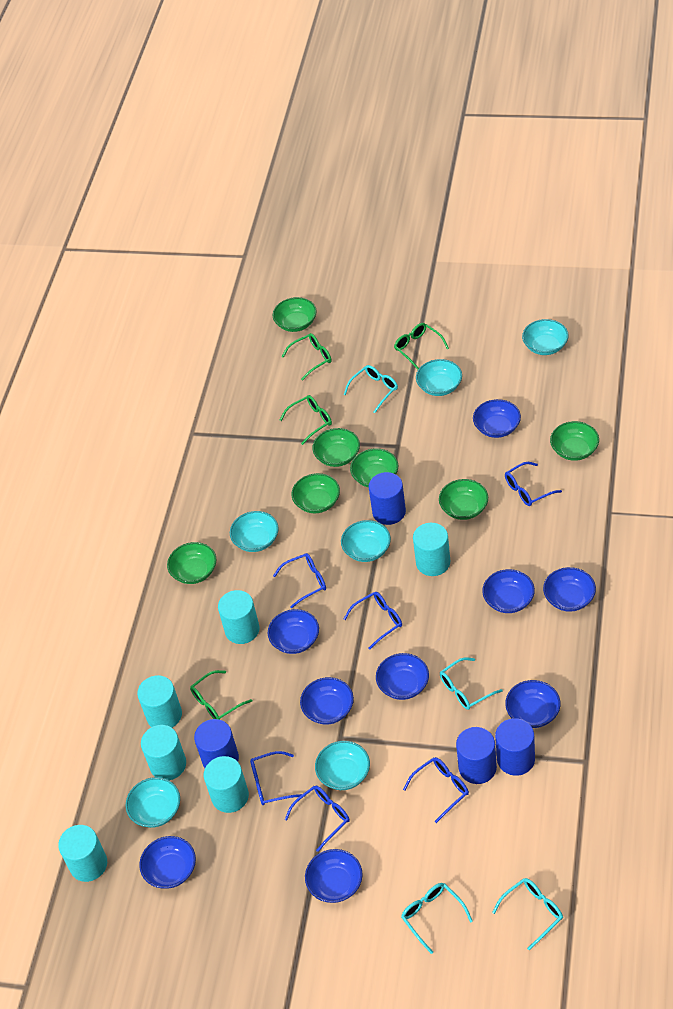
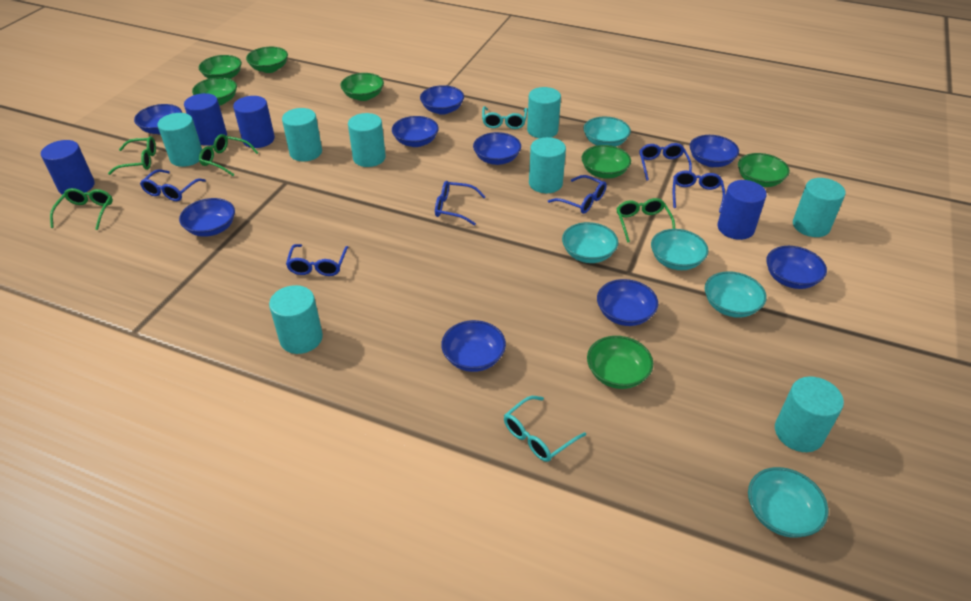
turquoise bowl: [125,777,180,828] [230,511,279,552] [315,741,370,790] [341,520,391,562] [416,359,462,396] [522,319,569,355] = 6 -> [562,222,618,263] [583,117,631,147] [651,229,709,270] [705,271,767,318] [748,467,829,538] = 5
turquoise cylinder: [58,825,107,882] [137,675,182,728] [141,725,186,780] [204,756,249,813] [218,590,260,644] [413,523,450,576] = 6 -> [158,113,202,167] [269,285,323,354] [282,108,322,161] [348,113,386,167] [527,87,561,138] [529,137,566,193] [775,377,844,452] [793,178,846,237] = 8
turquoise glasses: [344,365,398,413] [401,883,473,954] [440,657,503,710] [492,878,563,950] = 4 -> [482,106,528,129] [504,396,586,462] = 2

